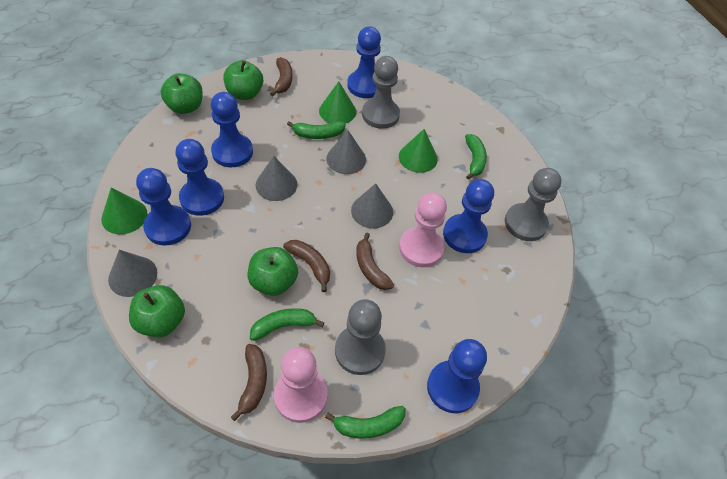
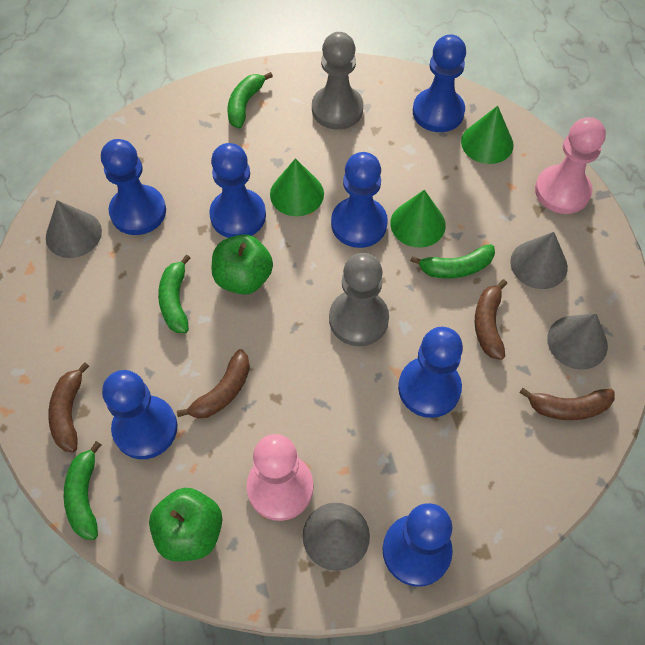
blue pawn: [136,168,191,245] [175,139,224,216] [211,92,253,167] [347,26,381,98] [427,339,487,413] [443,179,494,253] = 6 -> [101,139,166,235] [102,370,177,459] [209,143,266,238] [331,152,388,248] [382,503,453,587] [398,327,463,418] [413,34,466,132] = 7
green apple: [129,285,185,337] [161,73,203,114] [223,60,263,100] [248,247,298,296] = 4 -> [149,488,222,561] [211,234,273,295] = 2
grey pawn: [335,299,386,375] [362,56,400,129] [505,168,561,241] = 3 -> [312,32,363,130] [329,253,389,346] = 2

